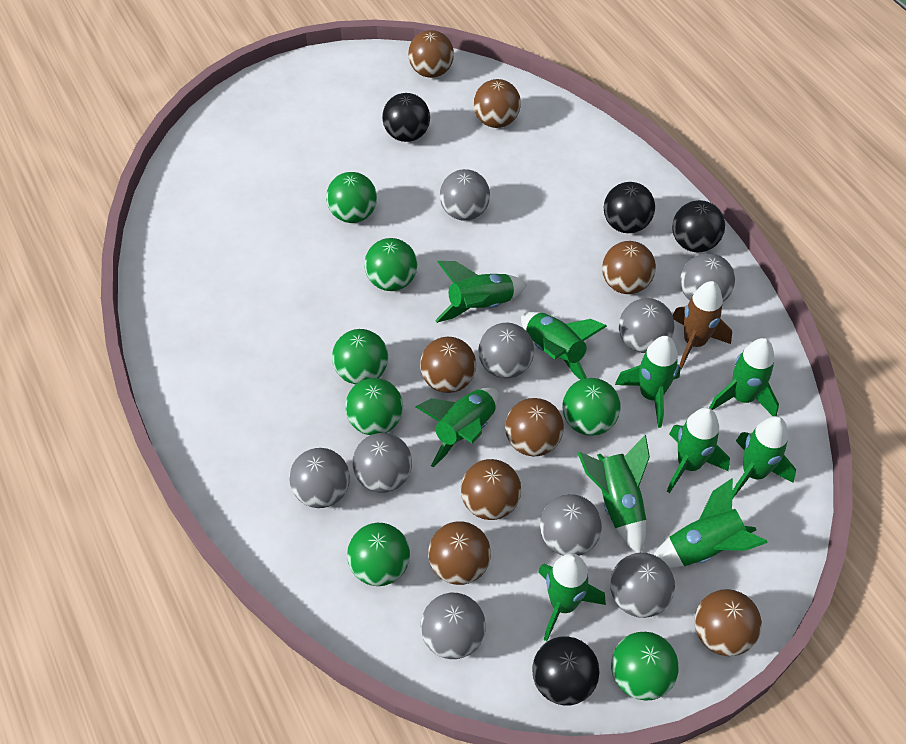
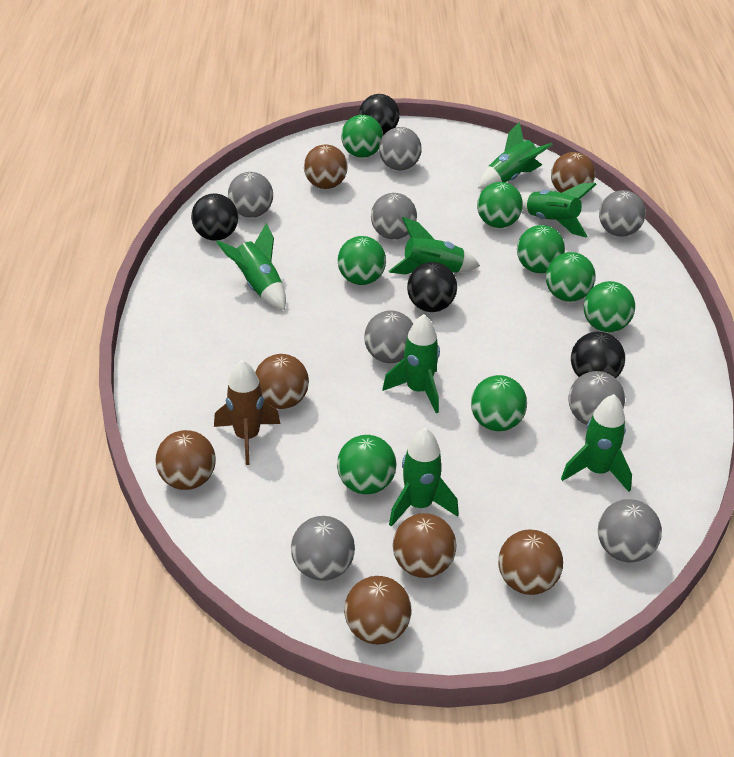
brown ball: [408,30,454,78] [420,337,476,393] [428,521,491,585] [461,459,521,520] [473,79,521,128] [505,398,564,456] [602,241,656,294] [694,589,762,656] = 8 -> [155,430,216,490] [255,354,309,409] [304,145,348,189] [344,576,411,644] [393,513,456,578] [498,529,563,595] [551,152,595,193] = 7
green ball: [326,172,377,223] [332,329,388,385] [345,378,403,435] [347,523,410,586] [364,238,417,291] [562,378,621,436] [611,632,679,701] = 7 -> [337,236,386,285] [337,435,397,494] [341,115,383,158] [471,375,527,431] [477,182,523,228] [517,225,565,273] [546,252,596,302] [584,281,635,332] = 8
green rocket: [416,387,500,468] [435,261,527,323] [521,312,607,380] [538,553,606,641] [578,435,650,553] [615,336,681,428] [653,478,768,568] [667,408,730,493] [709,338,779,416] [732,416,796,499] = 10 -> [216,223,286,310] [382,314,440,413] [389,217,480,275] [389,428,459,527] [478,122,553,189] [522,183,597,237] [561,394,632,492] = 7
grey ball: [289,448,350,508] [353,433,412,493] [421,593,486,659] [440,169,490,221] [478,323,534,378] [540,494,602,556] [610,553,675,618] [619,298,675,353] [680,253,735,302] = 9 -> [228,172,273,218] [291,516,355,581] [364,311,413,363] [371,193,417,239] [379,127,422,171] [568,371,625,425] [598,499,662,562] [599,190,646,237] = 8

